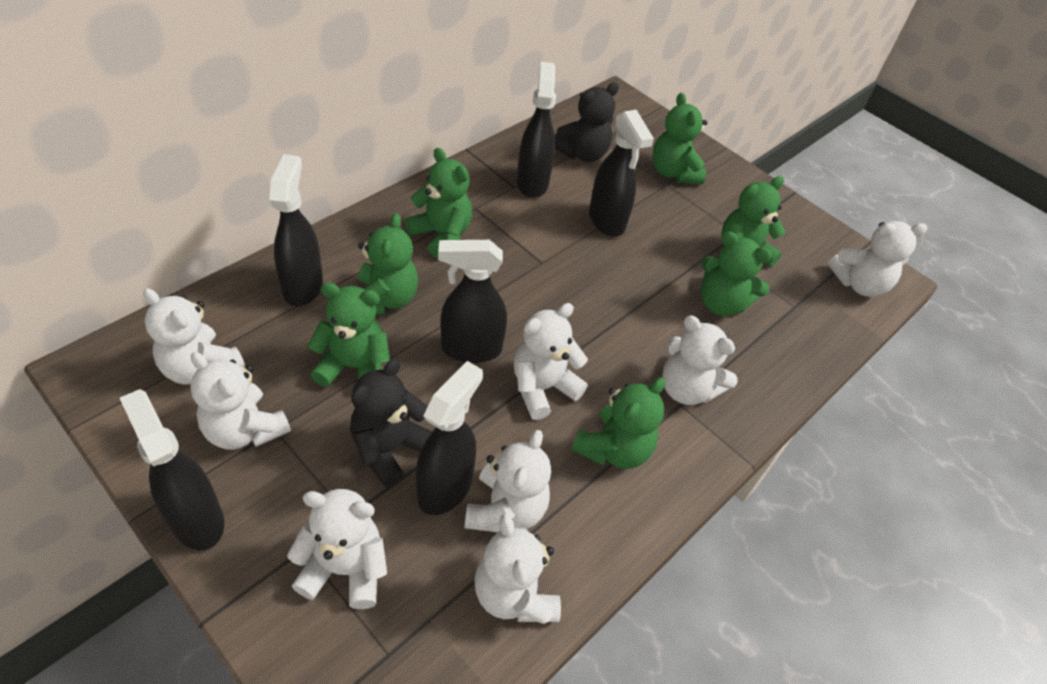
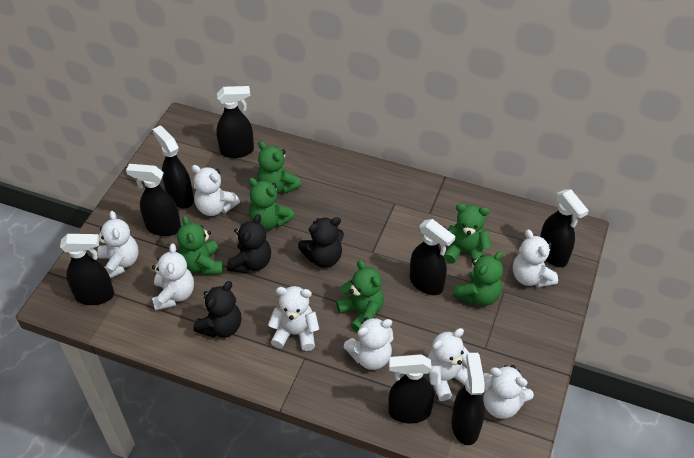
black spray bottle: [120,389,224,550] [269,154,323,306] [416,361,483,515] [438,240,507,363] [517,62,556,198] [589,110,654,236] = 6 -> [60,234,114,305] [126,164,181,236] [152,126,194,209] [216,86,254,158] [388,354,434,424] [410,219,455,295] [451,353,485,445] [540,189,589,267] = 8
black teddy bear: [350,359,432,487] [554,83,619,162] = 2 -> [193,281,241,338] [227,214,271,273] [298,217,344,268] = 3
green teddy bear: [307,282,390,387] [358,213,418,315] [405,148,472,259] [571,377,666,469] [652,93,707,184] [701,231,772,316] [721,176,785,267] = 7 -> [177,215,223,275] [248,178,295,230] [257,141,301,194] [336,260,384,333] [444,204,491,264] [453,251,503,306] = 6

